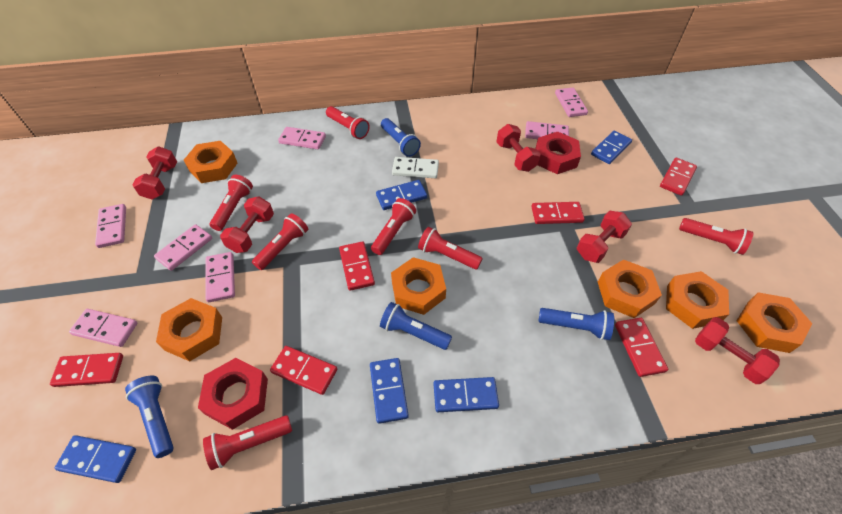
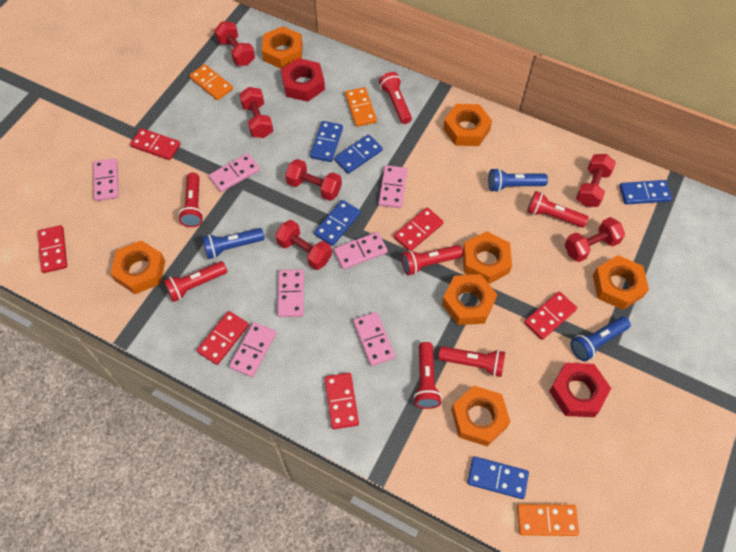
blue flashlight: [125,376,174,458] [380,302,452,350] [381,118,421,157] [538,308,614,340] = 4 -> [202,228,265,259] [488,168,548,192] [570,317,631,361] = 3
orange domino: none = 0 -> [189,64,233,100] [345,87,377,127] [517,504,579,536] = 3
orange nut: [156,298,222,361] [184,141,237,183] [391,257,446,315] [598,259,662,318] [666,271,729,329] [736,292,812,353] = 6 -> [110,240,165,294] [262,26,303,69] [442,274,497,325] [443,104,492,146] [451,386,510,446] [463,231,512,284] [593,255,649,310] = 7
red dumbbell: [132,147,177,200] [220,197,274,253] [496,124,540,172] [577,211,632,263] [695,317,780,384] = 5 -> [214,21,255,66] [239,87,273,138] [275,220,332,270] [285,159,342,201] [564,217,625,262] [576,154,616,207] = 6
white domino: [392,157,439,178] = 1 -> none = 0

